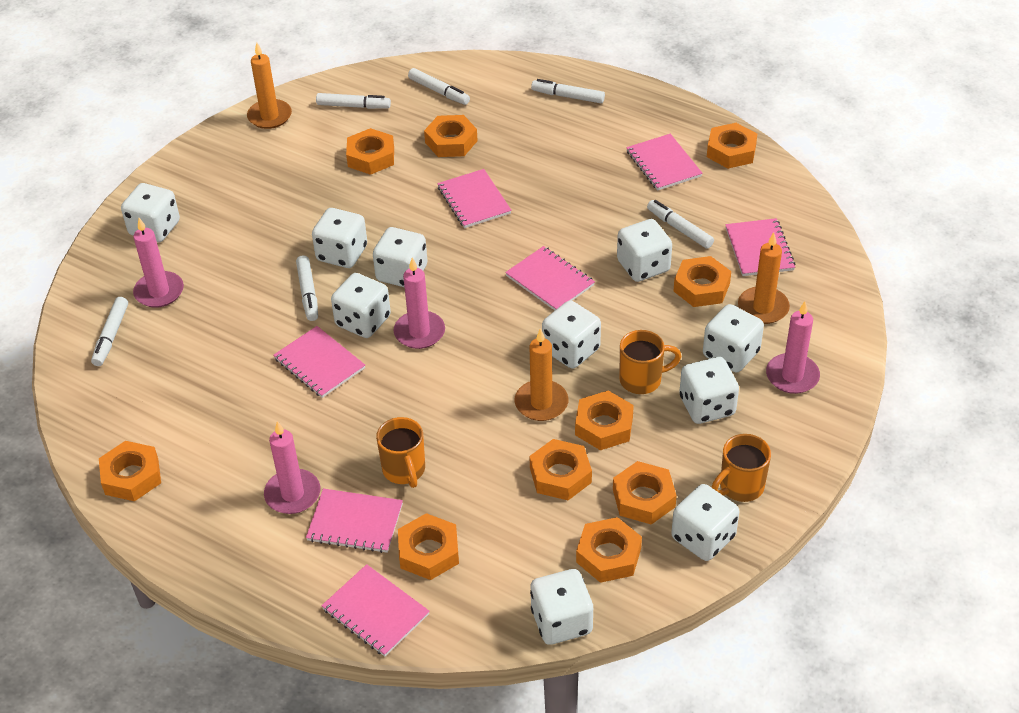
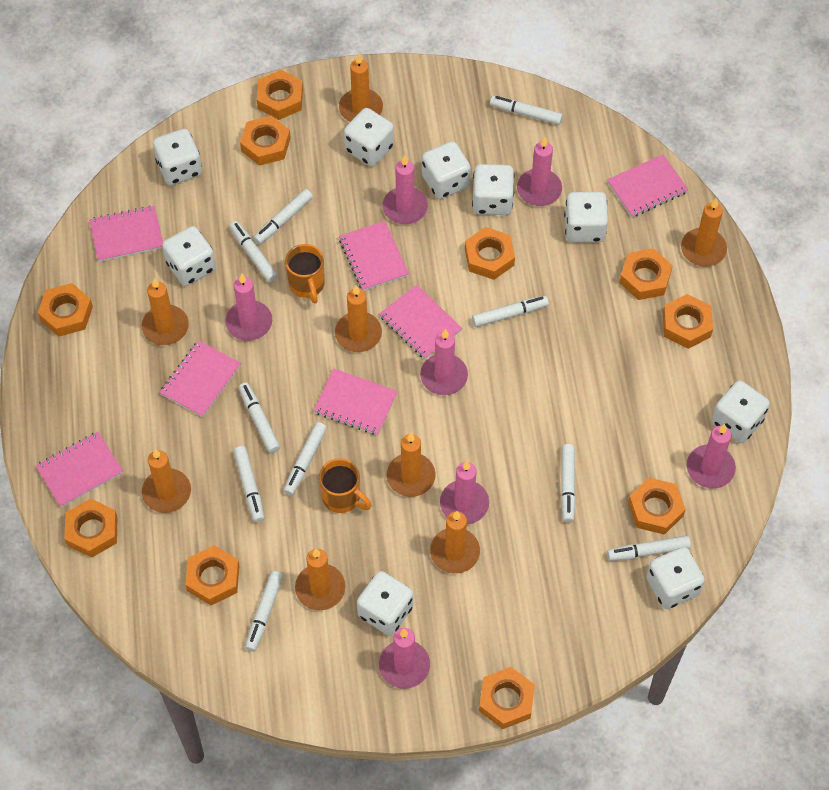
orange candle: [247,43,292,129] [515,328,568,421] [738,232,790,324] = 3 -> [142,278,189,345] [142,449,191,513] [295,549,346,610] [335,286,382,352] [339,53,383,122] [387,433,436,497] [430,511,480,573] [681,198,727,267] = 8
orange mug: [376,417,425,488] [620,330,682,394] [711,434,771,502] = 3 -> [285,244,325,303] [319,458,371,513] = 2
pink candle: [133,218,184,308] [264,421,321,514] [394,257,445,349] [766,301,820,394] = 4 -> [225,273,272,341] [379,628,430,689] [383,155,428,224] [420,329,468,395] [440,461,489,524] [517,137,562,206] [687,424,736,488] = 7
white dice: [121,183,180,242] [312,208,367,268] [331,273,391,338] [373,227,428,287] [530,569,593,645] [542,300,601,369] [617,219,672,282] [671,484,739,561] [679,357,739,424] [703,304,764,372] = 10 -> [153,129,202,185] [162,226,216,286] [344,108,394,167] [357,571,413,636] [422,141,471,199] [472,164,514,215] [564,192,608,243] [646,547,705,609] [712,380,770,443] = 9
white marker: [91,297,128,366] [296,255,318,321] [316,93,391,109] [408,68,470,105] [531,79,605,103] [647,200,714,249] = 6 -> [230,221,278,283] [234,446,265,522] [239,382,280,453] [245,571,283,652] [253,189,313,245] [284,422,327,496] [472,296,549,327] [490,96,563,125] [561,444,576,522] [607,535,691,561] = 10

